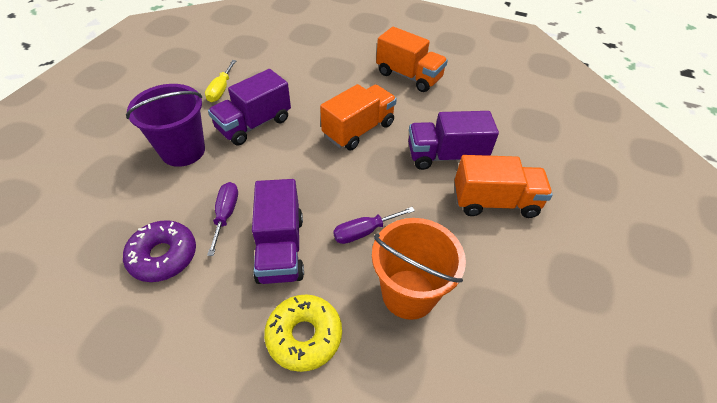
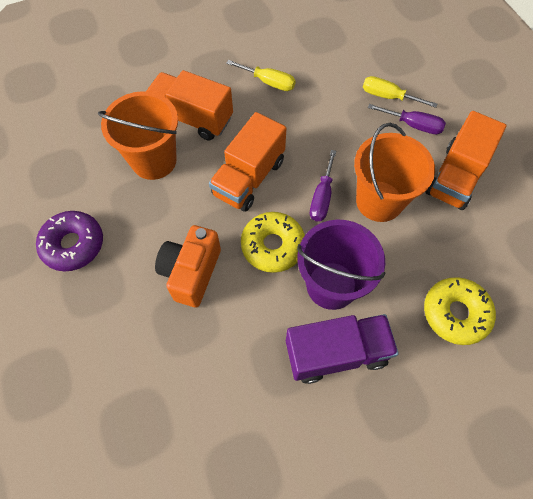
orange bucket: [372,218,466,320] = 1 -> [98,91,178,180] [354,123,435,222] = 2
orange camera: none = 0 -> [155,225,221,307] = 1
purple truck: [208,69,291,145] [252,179,304,284] [408,111,499,170] = 3 -> [286,314,399,384] = 1
yellow donut: [264,294,342,372] = 1 -> [241,212,305,273] [424,277,496,345] = 2
yellow screwdriver: [205,60,237,102] = 1 -> [226,60,296,91] [363,76,437,108] = 2

